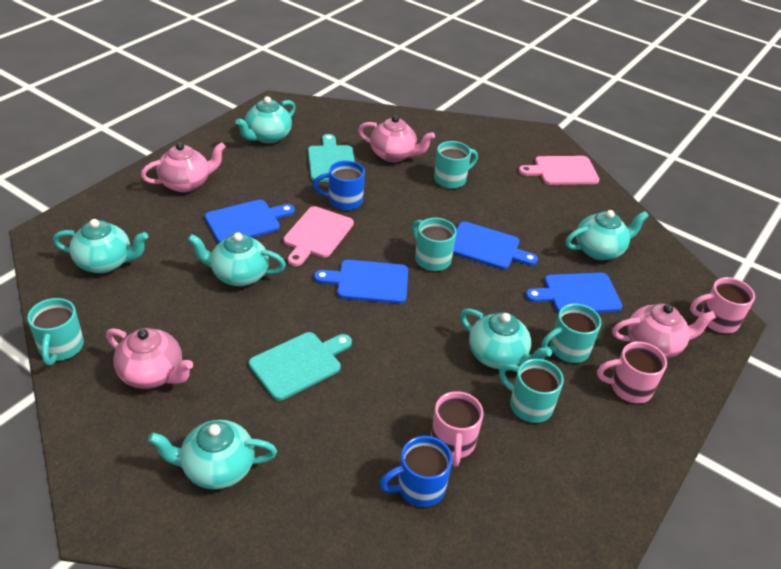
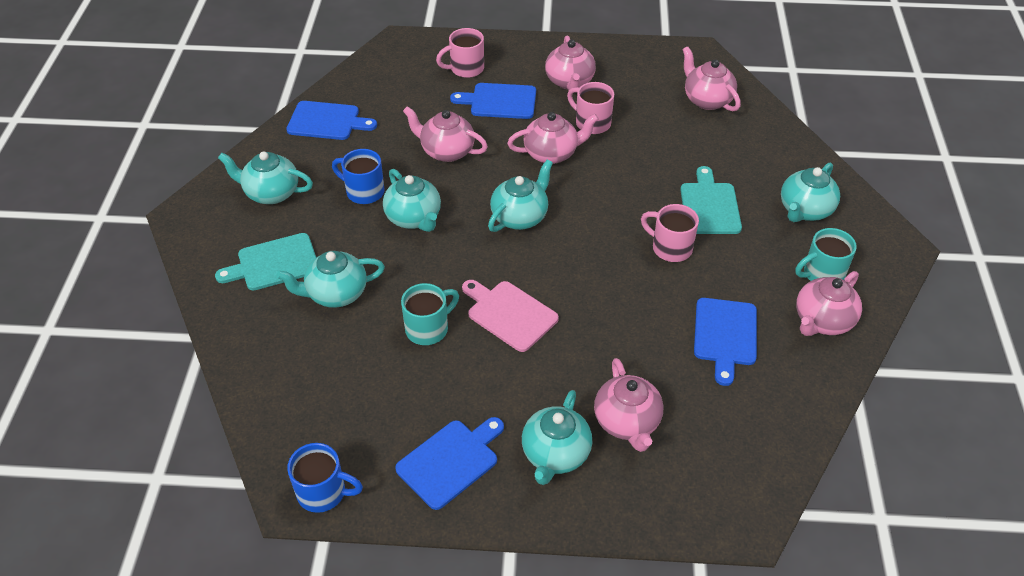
pink cutting board: [283,206,354,266] [519,156,599,185] = 2 -> [462,280,559,352] = 1
pink teapot: [106,328,193,389] [141,142,226,192] [358,115,435,162] [612,303,716,358] = 4 -> [403,106,488,162] [507,112,599,164] [545,35,596,90] [594,358,664,452] [682,46,741,111] [796,271,862,336] = 6
turquoise mug: [27,298,84,365] [412,218,457,271] [434,141,478,189] [499,359,564,423] [541,303,601,363] = 5 -> [401,283,459,345] [795,228,857,281] = 2

